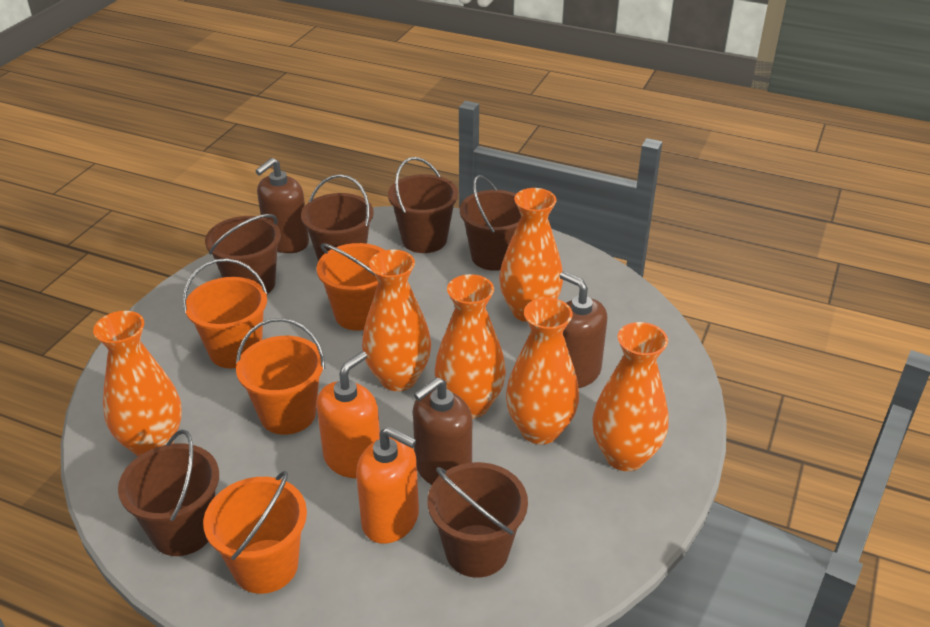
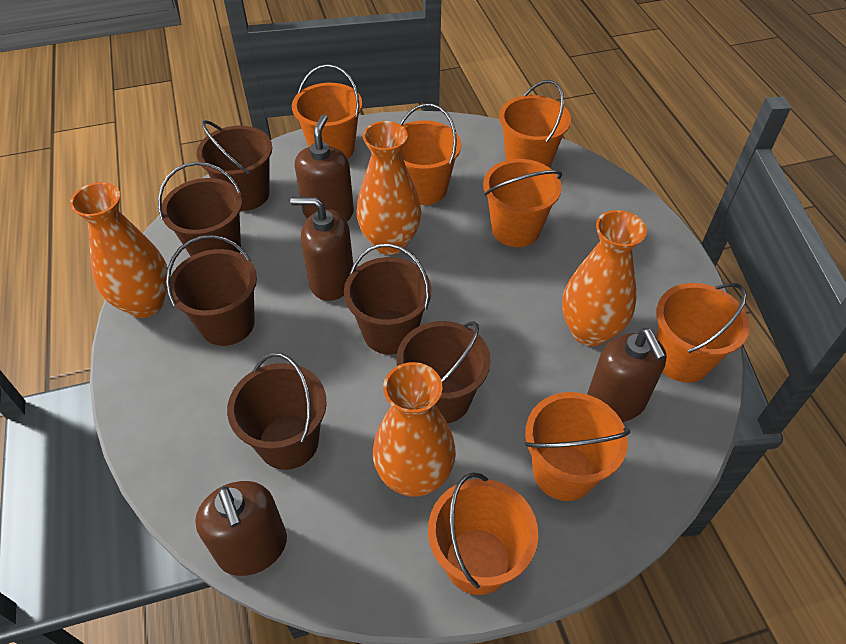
brown soap dispenser: [255,158,309,253] [413,377,472,485] [560,271,607,388] = 3 -> [195,481,287,576] [290,197,353,301] [295,114,354,221] [587,328,667,422] = 4
orange bucket: [183,258,268,368] [203,471,307,594] [236,318,325,435] [316,243,385,331] = 4 -> [292,64,362,159] [400,103,461,205] [428,472,538,595] [483,159,562,247] [499,80,571,168] [525,392,630,501] [656,283,750,383] = 7
orange soap dispenser: [317,351,380,478] [356,426,419,544] = 2 -> none = 0
orange vase: [93,311,182,456] [362,250,431,391] [435,274,506,419] [499,188,563,322] [506,298,579,444] [592,322,669,471] = 6 -> [70,182,167,318] [356,121,421,255] [373,362,456,497] [562,210,647,346] = 4

